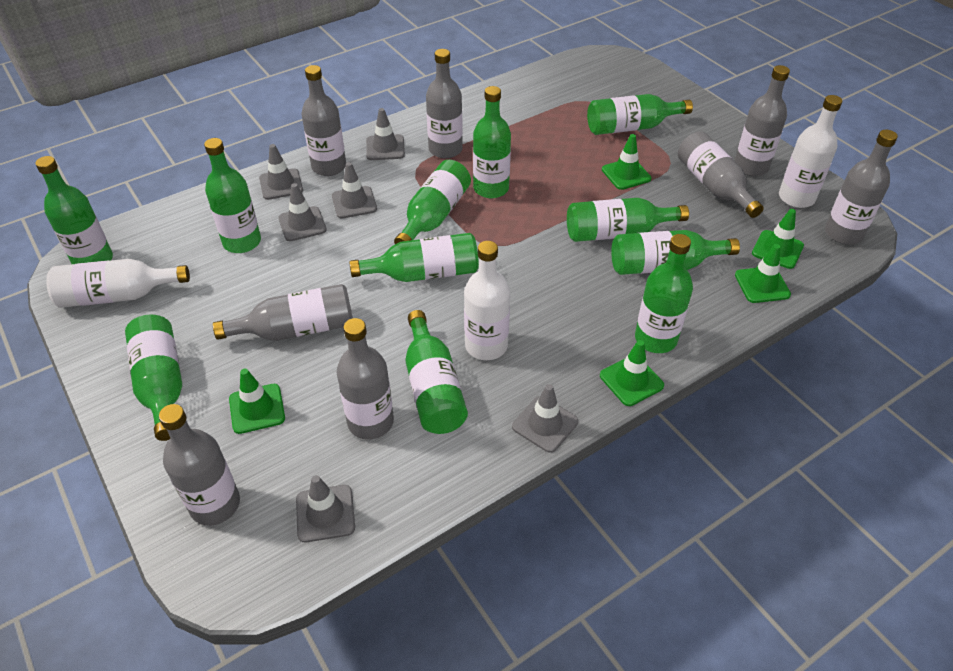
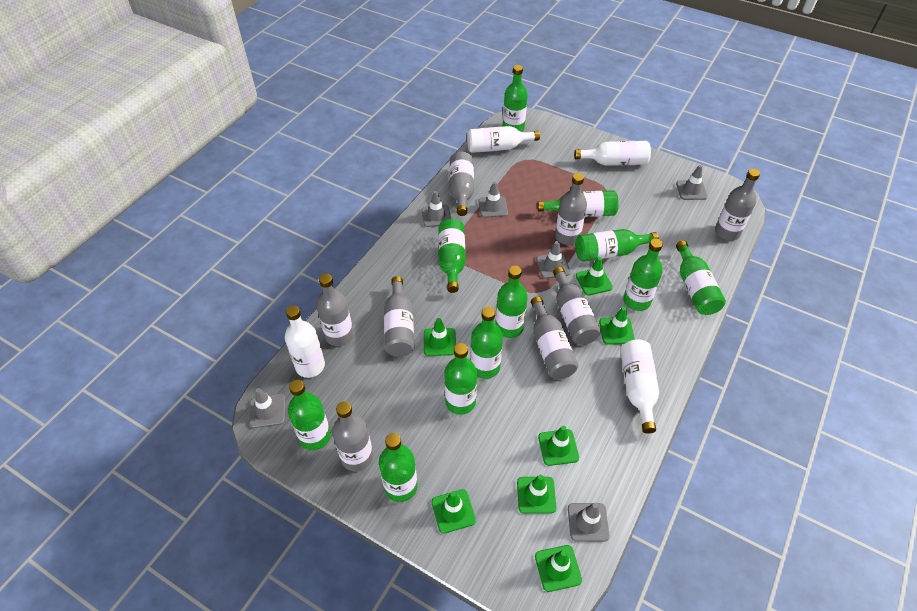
green traffic cone: [229,369,285,434] [600,340,664,406] [602,134,651,190] [735,244,791,303] [752,209,804,269] = 5 -> [424,318,456,356] [432,489,476,534] [517,475,557,514] [535,545,582,592] [538,426,579,466] [576,257,613,296] [599,307,635,345] = 7
white bottle: [46,259,190,308] [464,241,510,360] [779,95,842,208] = 3 -> [285,306,325,378] [467,126,540,153] [574,141,651,166] [620,339,659,434] = 4

